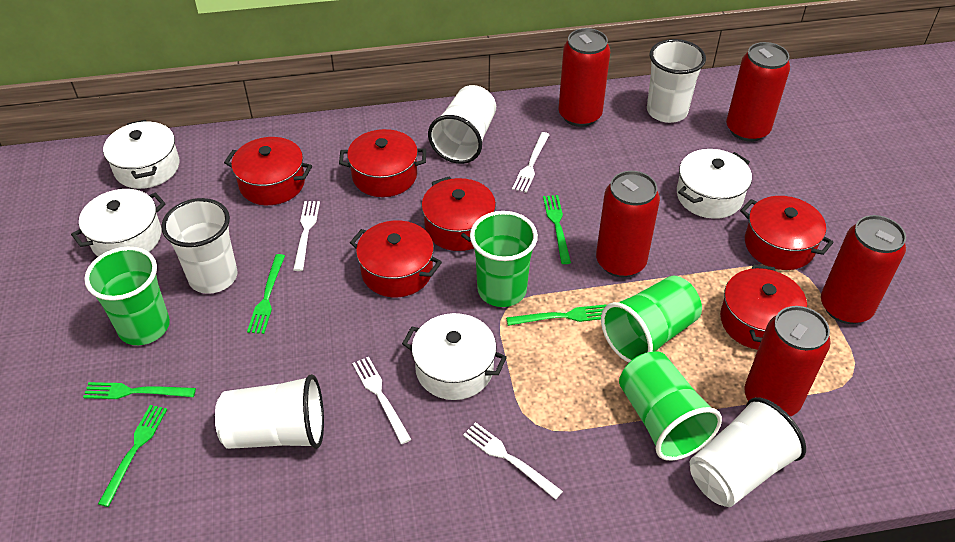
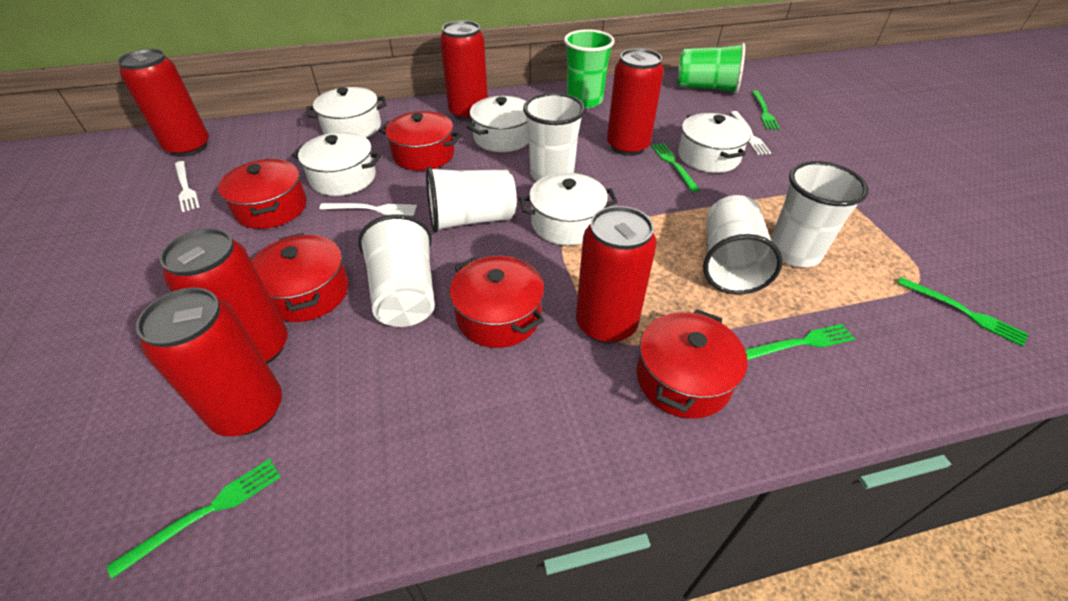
green cup: [84,247,170,345] [470,211,538,307] [601,276,702,362] [619,351,722,461] = 4 -> [564,29,615,108] [677,43,745,94] = 2
red can: [559,28,610,127] [596,171,660,278] [726,42,790,142] [744,306,831,416] [821,215,906,324] = 5 -> [117,49,209,157] [136,288,282,436] [160,228,288,364] [440,20,488,121] [576,206,657,344] [607,48,664,156] = 6
red pot: [224,137,312,205] [339,129,426,197] [350,220,442,297] [422,176,496,251] [720,264,807,350] [740,196,834,270] = 6 -> [218,159,306,229] [252,233,349,322] [379,111,462,171] [449,256,544,348] [637,309,748,418] = 5
white fork: [293,201,320,271] [352,357,411,444] [463,422,563,500] [512,132,550,193] = 4 -> [175,161,200,212] [319,203,417,216] [730,111,771,155] = 3
white pot: [71,189,166,256] [103,120,179,189] [402,313,507,400] [677,149,752,219] = 4 -> [292,132,381,196] [306,87,387,138] [467,96,529,152] [519,173,618,245] [678,113,751,173] = 5

